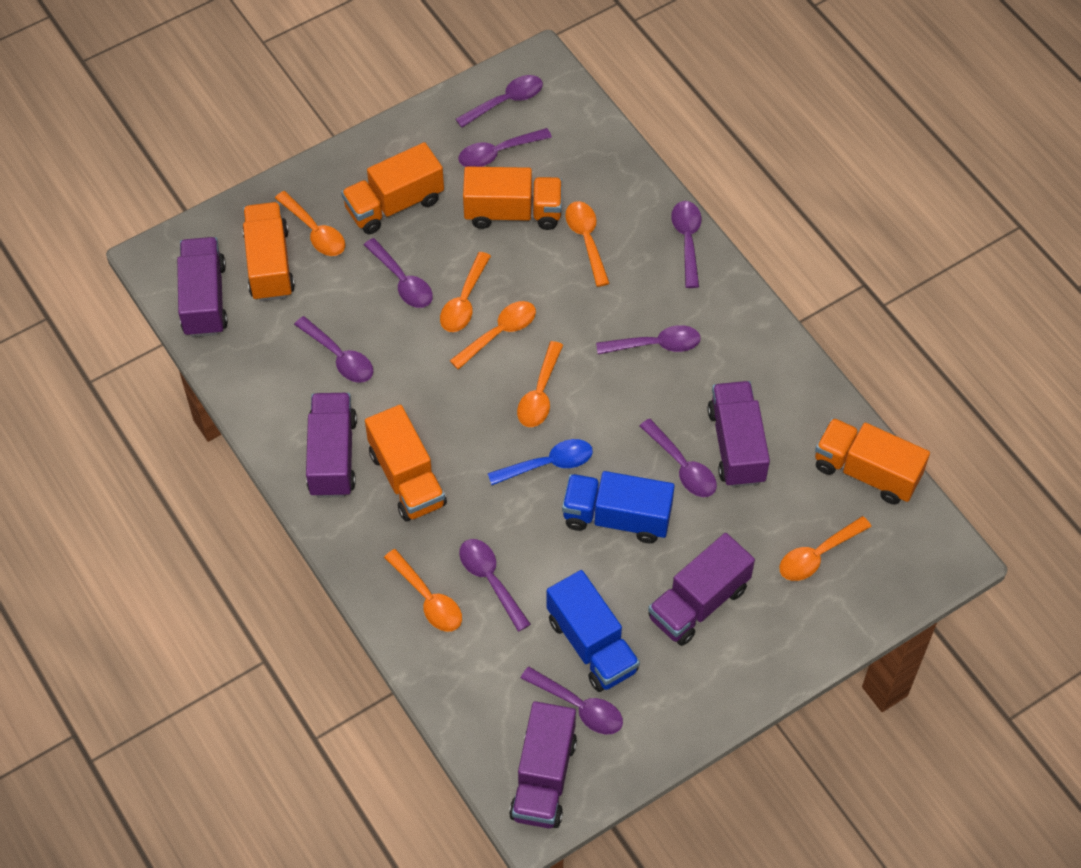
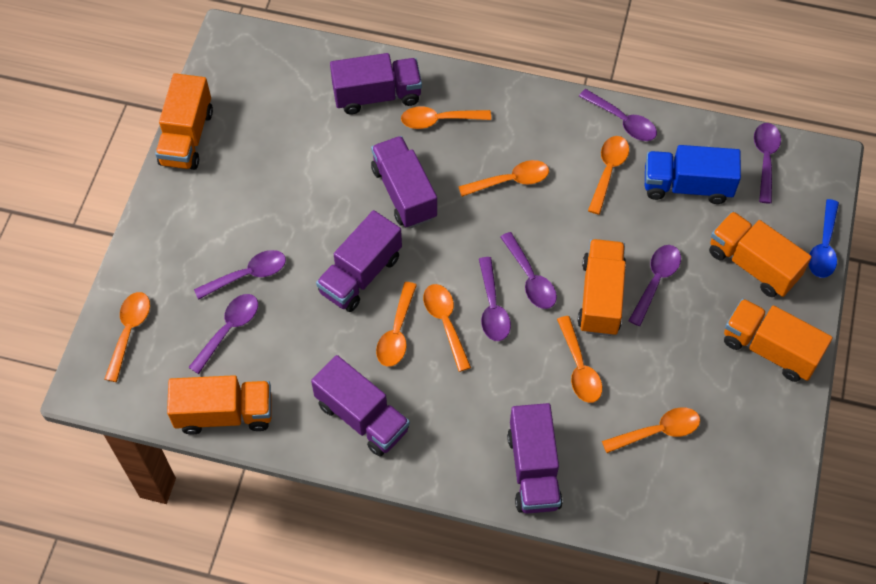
blue truck: [546,570,640,692] [562,471,675,543] = 2 -> [645,145,741,204] = 1
orange spoon: [275,191,345,256] [384,549,462,632] [440,252,491,332] [450,301,536,370] [517,341,563,427] [565,201,610,287] [779,516,872,581] = 7 -> [104,292,150,382] [376,282,417,367] [401,106,491,129] [423,284,471,372] [458,160,549,197] [557,316,602,403] [588,136,629,215] [602,407,700,453] = 8
purple spoon: [294,316,373,383] [364,238,433,308] [456,75,543,128] [458,128,552,167] [459,539,531,632] [521,667,623,734] [596,325,701,354] [640,419,717,497] [671,201,701,288] = 9 -> [188,294,258,374] [194,250,286,300] [479,257,511,341] [500,232,557,309] [579,89,657,141] [628,245,681,326] [754,123,781,203] = 7

